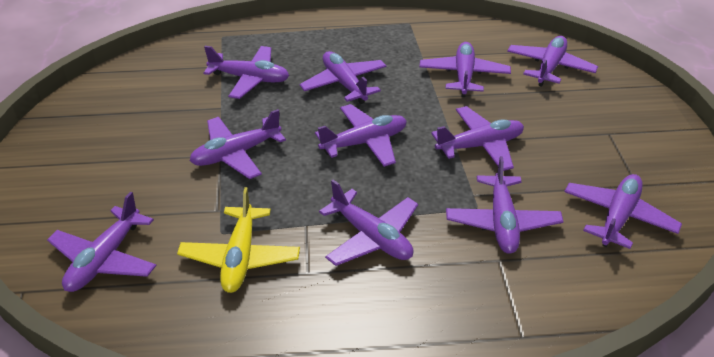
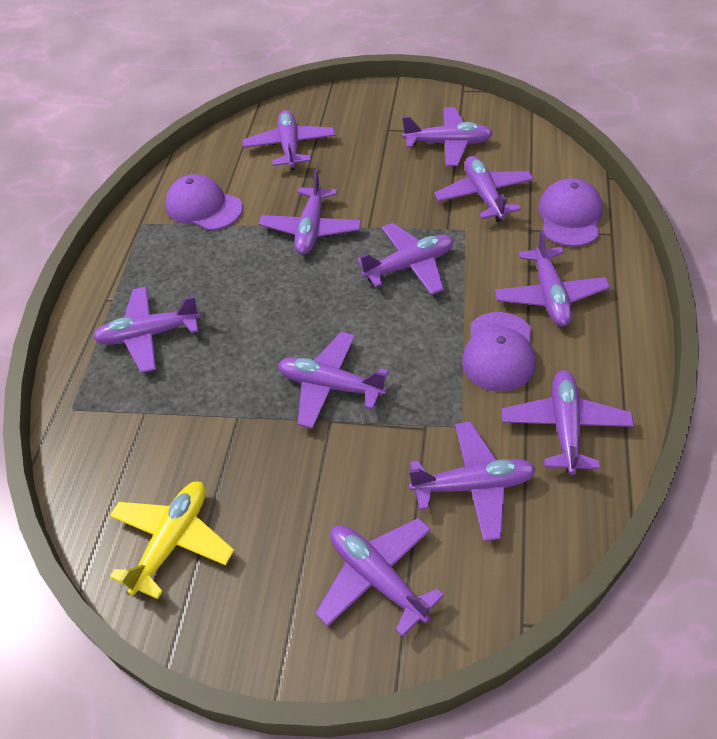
purple cap: none = 0 -> [165,174,243,231] [462,312,536,392] [538,178,603,247] = 3

